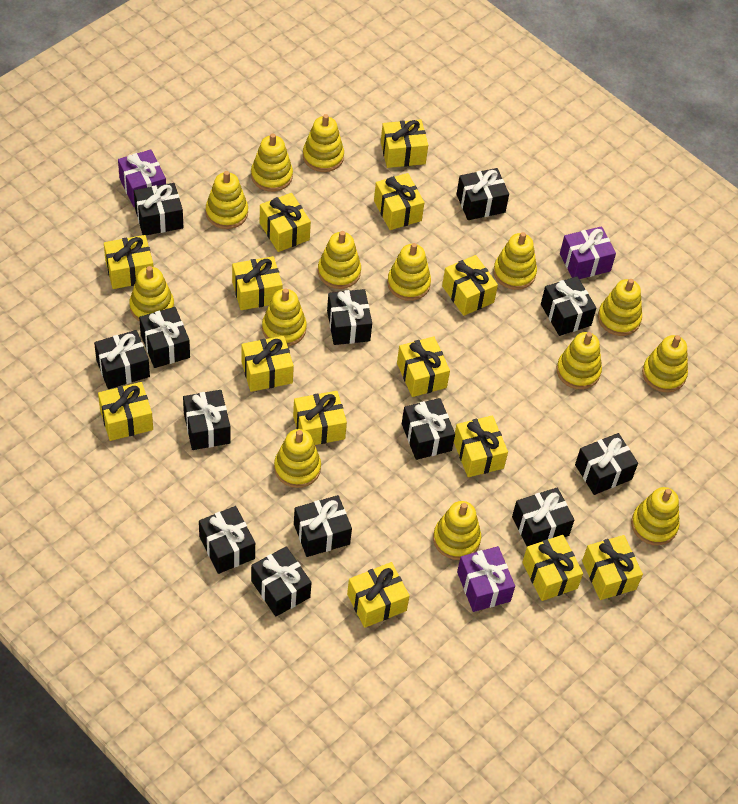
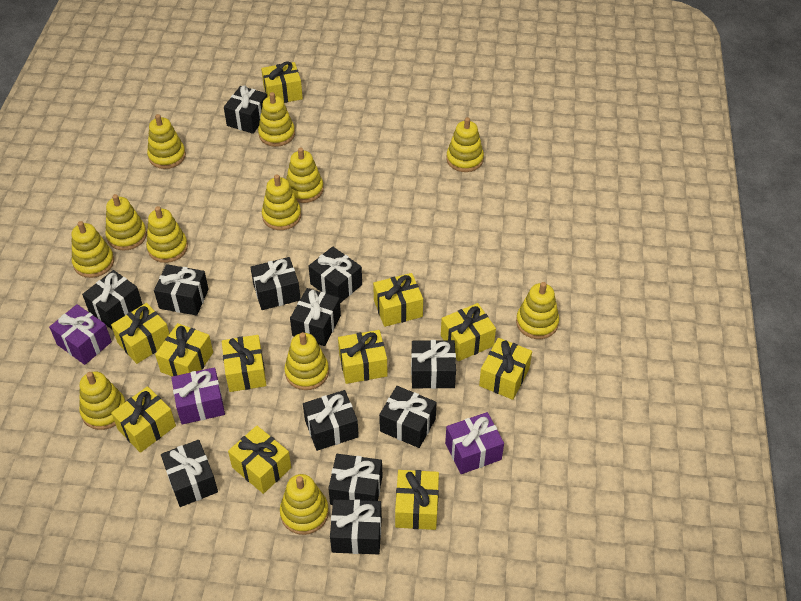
black gift: [94,330,150,389] [134,183,183,235] [139,307,190,368] [183,390,230,450] [199,506,255,574] [251,546,312,617] [294,495,352,557] [327,289,372,345] [402,398,455,460] [456,168,509,220] [512,487,574,546] [541,276,596,336] [575,433,638,495] = 13 -> [82,270,143,330] [154,264,209,316] [161,440,218,507] [224,85,267,134] [250,257,301,310] [290,288,341,346] [303,390,359,451] [309,246,362,303] [328,454,382,505] [330,499,382,554] [379,386,437,448] [411,340,456,389] = 12
yellow gift: [98,382,153,441] [104,235,153,289] [232,256,283,310] [241,336,294,392] [260,193,311,252] [293,391,347,445] [347,562,410,628] [374,173,424,230] [381,119,428,168] [397,336,450,397] [442,255,498,316] [454,415,508,477] [522,535,583,601] [582,535,643,600] = 14 -> [111,303,170,364] [111,386,176,453] [155,323,213,376] [222,335,266,392] [228,426,291,494] [261,61,303,103] [338,330,388,384] [373,273,423,327] [395,470,439,530] [441,303,496,361] [479,338,532,400] = 11
yellow stacking toy: [129,266,174,322] [206,171,248,229] [251,133,293,192] [262,288,307,346] [274,429,321,488] [303,114,344,172] [318,231,361,289] [387,243,431,301] [433,501,481,560] [493,232,537,290] [557,332,602,389] [598,279,642,336] [631,487,680,545] [642,335,688,393] = 14 -> [72,221,114,278] [80,372,126,430] [105,194,147,251] [146,206,188,263] [147,114,186,169] [258,92,295,147] [262,174,301,230] [280,474,329,535] [284,332,329,390] [286,148,324,203] [446,117,484,172] [516,282,559,339] = 12

